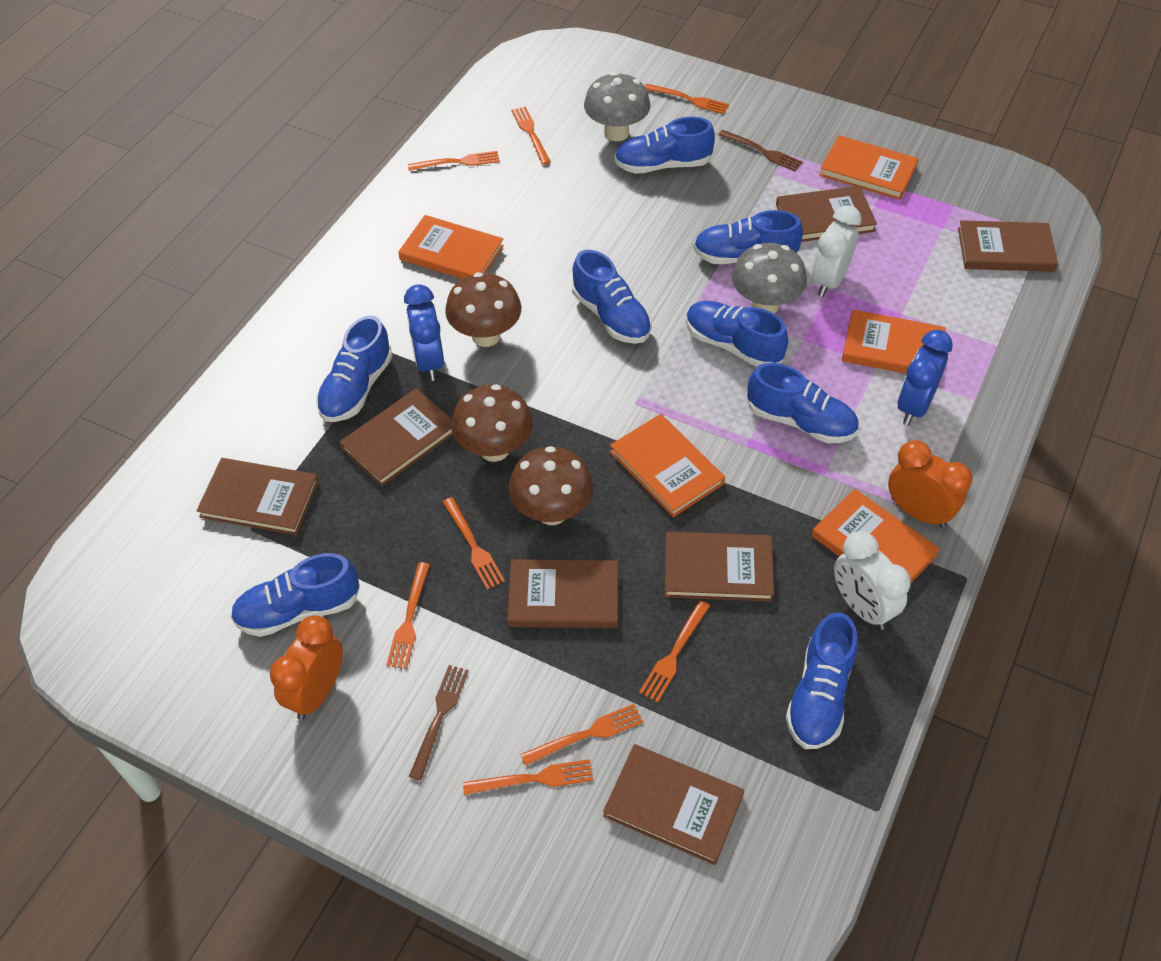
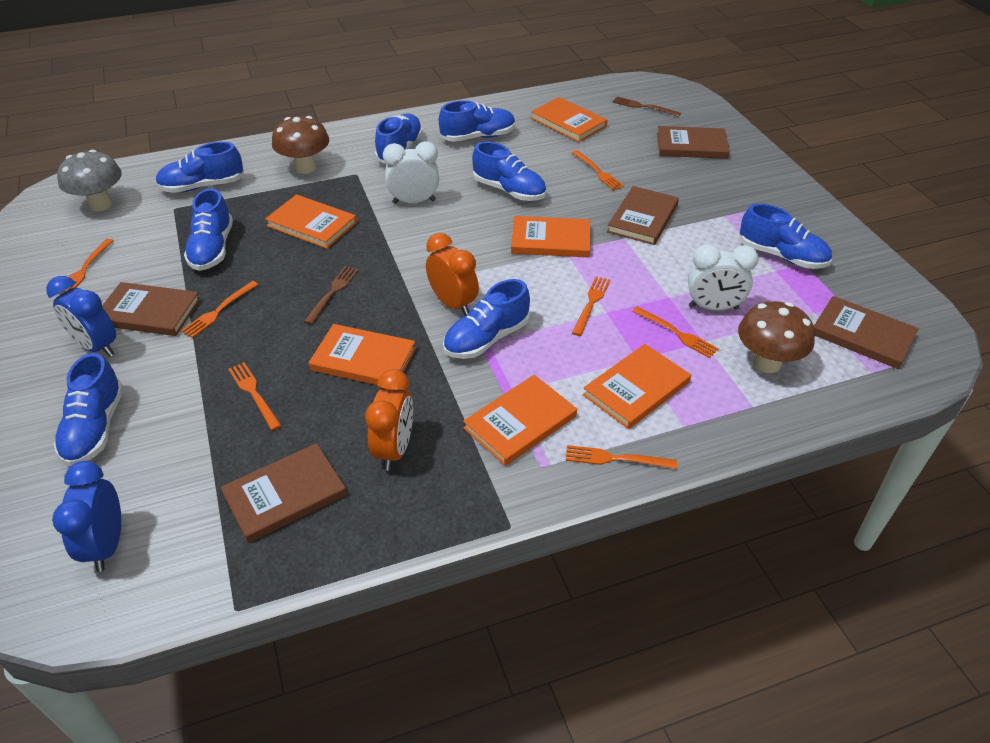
brown book: [196,458,319,535] [340,388,453,486] [507,559,618,628] [603,744,744,865] [665,531,774,602] [776,186,877,242] [958,220,1058,272] = 7 -> [102,282,200,336] [220,443,347,543] [607,186,679,245] [657,126,730,159] [814,296,919,369] = 5
brown mushroom: [445,272,521,347] [451,384,533,462] [509,446,593,525] = 3 -> [272,116,329,174] [738,301,815,373] = 2
grey mushroom: [584,72,651,141] [732,243,807,314] = 2 -> [57,149,122,211] = 1
orange book: [398,215,504,279] [610,414,725,517] [811,489,940,583] [819,135,919,200] [842,310,946,374] = 5 -> [265,194,357,249] [309,324,416,385] [463,375,577,466] [511,216,590,257] [531,97,607,142] [583,344,691,429] = 6
orange fork: [386,562,430,669] [408,151,500,171] [443,497,505,590] [463,759,593,795] [511,106,551,165] [520,704,643,766] [639,600,710,702] [645,83,729,114] = 8 -> [59,239,114,295] [181,281,259,338] [228,362,282,431] [566,445,677,469] [572,150,624,191] [572,276,611,336] [632,306,719,358] = 7

